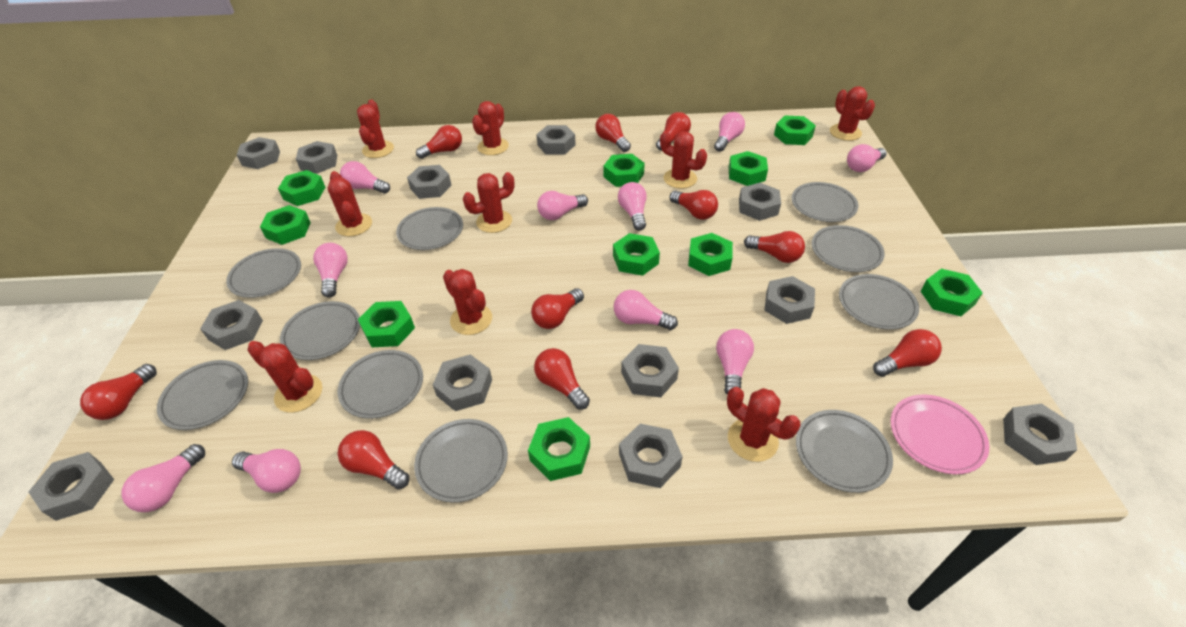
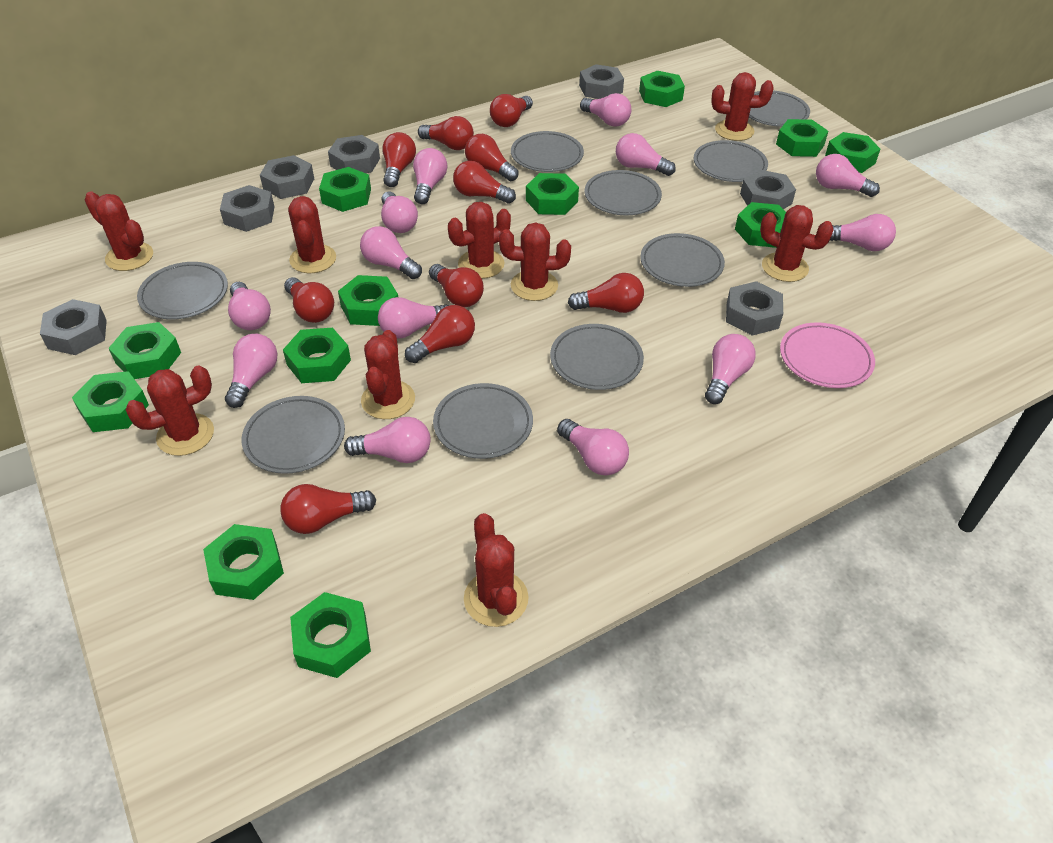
green nut: [260,205,311,245] [278,170,325,206] [358,301,415,347] [528,417,590,481] [604,154,645,187] [613,233,660,276] [688,233,733,276] [729,151,768,186] [774,115,816,145] [921,269,983,316] = 10 -> [72,371,149,432] [109,322,181,379] [203,524,284,600] [283,328,351,383] [290,592,371,678] [319,167,371,212] [338,275,398,326] [526,173,579,215] [639,71,685,107] [735,202,786,248] [776,119,828,157] [825,132,880,173] = 12
grey nut: [28,452,114,521] [200,300,263,350] [237,137,280,169] [296,141,337,174] [407,165,452,199] [433,354,492,411] [536,125,576,155] [619,424,683,488] [621,344,679,397] [739,183,781,221] [764,276,815,324] [1003,403,1077,465] = 12 -> [40,299,107,355] [220,185,275,232] [260,155,314,199] [328,135,380,173] [579,64,624,99] [726,281,783,336] [740,170,796,209] = 7
grey plate: [157,360,248,430] [226,248,301,298] [280,301,360,360] [338,350,423,419] [396,207,463,250] [414,419,508,503] [791,182,858,222] [796,410,893,493] [811,225,885,272] [839,274,919,330] = 10 -> [137,262,228,319] [241,396,345,474] [433,383,533,459] [511,131,584,172] [550,324,644,390] [584,170,662,215] [640,233,725,287] [694,140,768,182] [749,91,810,127] = 9
pink light bulb: [122,444,205,512] [232,449,301,493] [313,243,348,298] [340,161,390,194] [537,191,588,220] [614,290,678,330] [618,182,646,230] [714,112,745,152] [716,329,754,395] [847,144,887,172] = 10 -> [225,334,277,408] [228,282,271,330] [344,417,431,463] [360,226,422,279] [378,297,449,338] [381,192,418,233] [413,148,447,204] [557,419,629,475] [580,93,631,127] [616,133,676,176] [705,334,756,404] [816,154,880,197] [830,214,896,251] = 13

